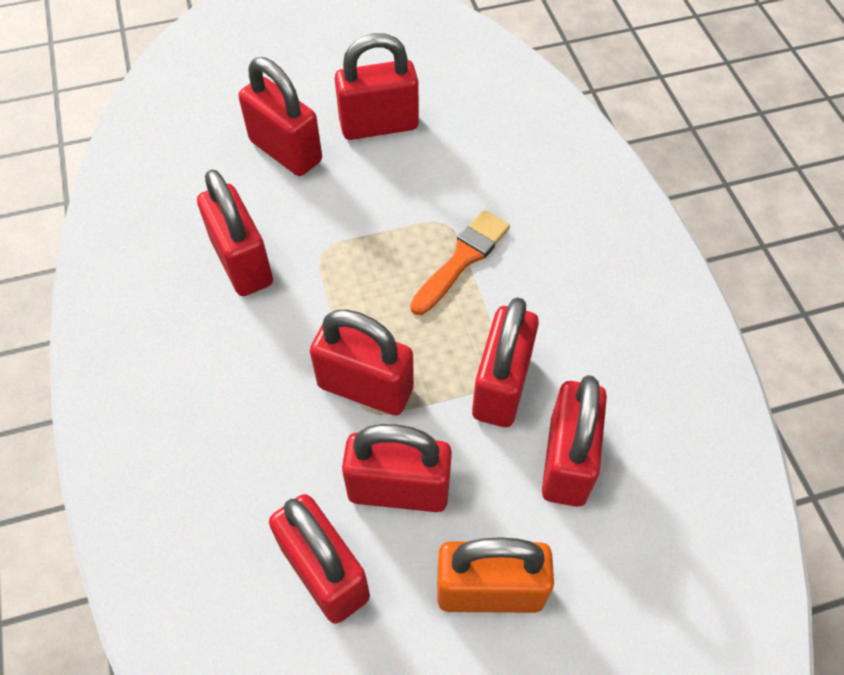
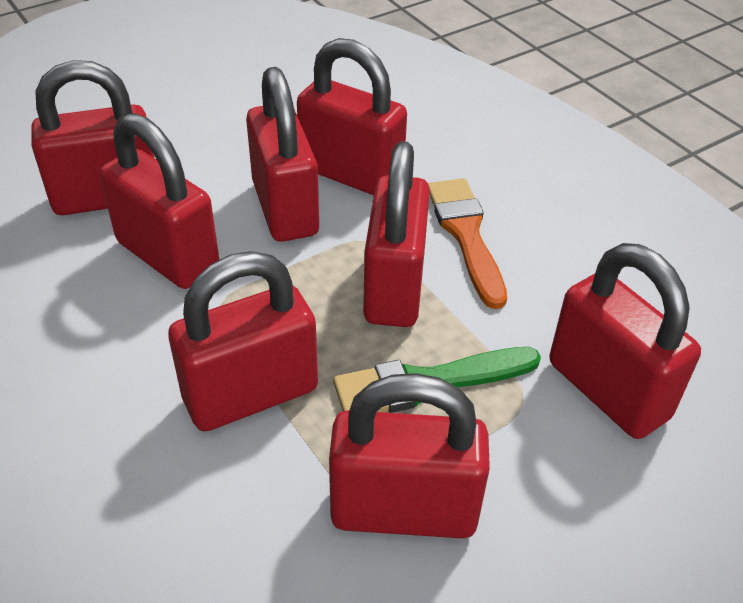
green brush: none = 0 -> [333,347,541,413] = 1
orange padlock: [437,537,554,613] = 1 -> none = 0

